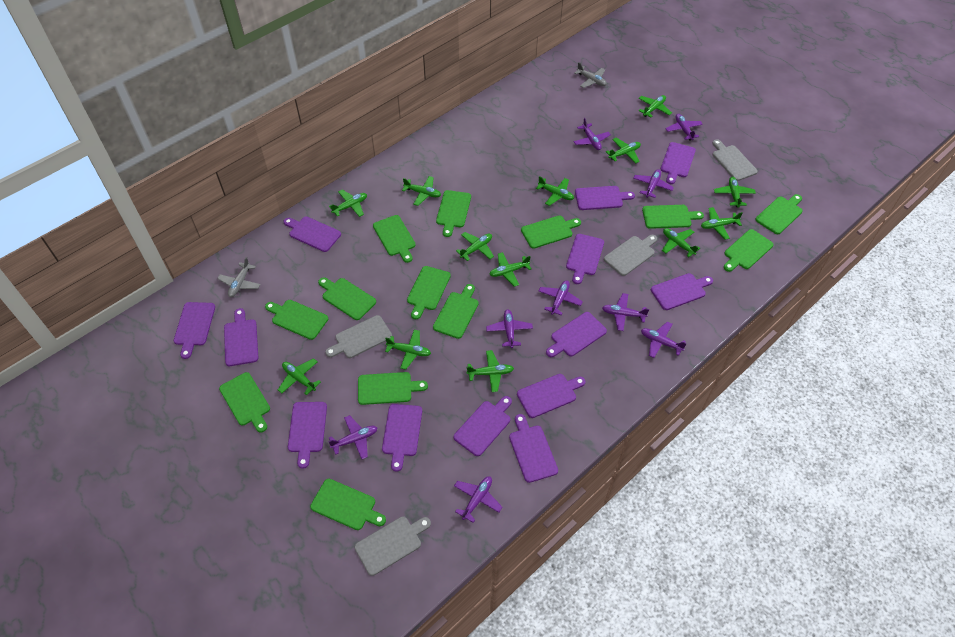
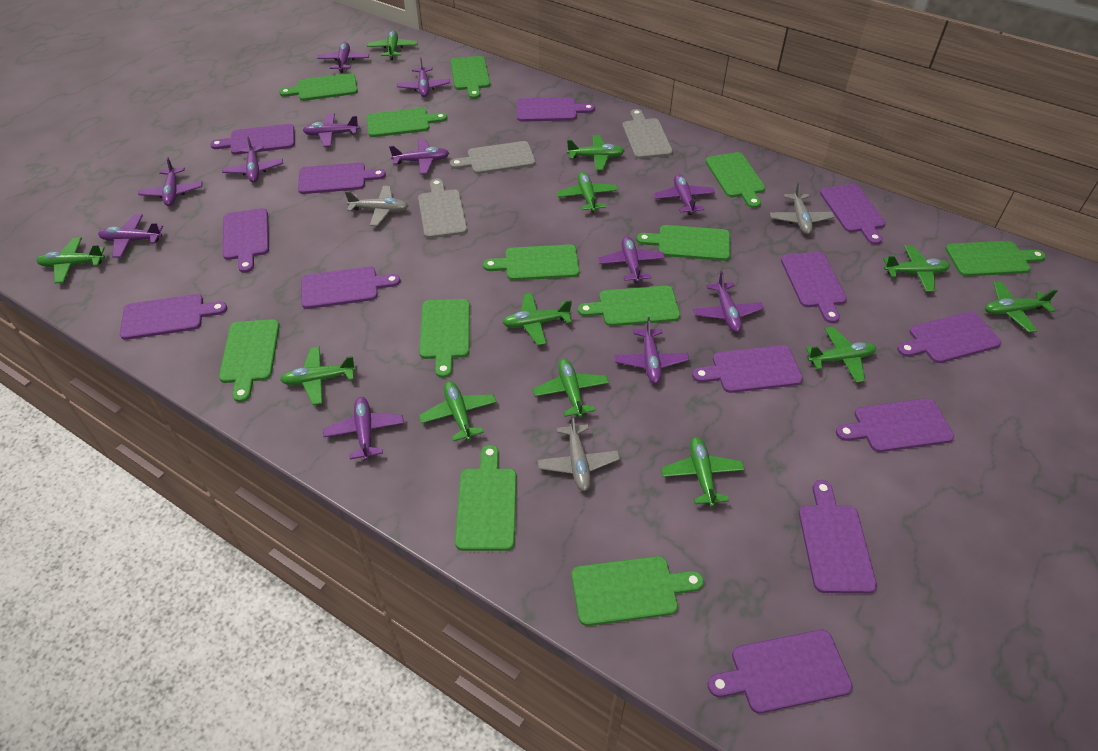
green cutting board: [219,372,270,432] [265,300,328,340] [310,479,386,530] [318,277,376,320] [358,372,428,405] [373,215,416,263] [407,266,451,319] [433,284,479,339] [436,190,471,237] [521,215,581,249] [642,205,704,229] [724,229,774,272] [755,194,803,234] = 13 -> [219,319,280,402] [279,73,358,101] [367,108,447,137] [419,299,470,378] [450,56,490,99] [455,445,517,551] [483,244,580,281] [571,556,704,626] [578,286,680,326] [637,225,731,261] [706,152,765,208] [945,241,1046,276] = 12
green plane: [278,358,321,395] [329,190,367,217] [385,330,431,370] [402,176,441,206] [456,232,494,261] [467,350,514,392] [489,252,531,287] [536,176,574,206] [606,138,641,164] [638,95,672,117] [662,228,700,257] [701,207,743,239] [714,177,756,208] = 13 -> [36,237,105,283] [280,346,356,405] [367,30,418,60] [419,381,497,441] [502,293,572,345] [533,359,609,418] [557,172,618,213] [567,135,624,170] [661,437,745,507] [805,327,876,383] [883,245,950,292] [985,281,1058,332] = 12
grey cutting board: [325,315,392,358] [354,516,431,576] [604,235,657,276] [712,139,758,181] = 4 -> [418,179,468,238] [450,141,536,174] [622,109,673,159] = 3
grey plane: [217,257,261,297] [575,62,607,88] = 2 -> [345,186,408,226] [537,414,620,491] [770,182,834,234] = 3
purple plane: [328,415,377,459] [454,476,502,523] [486,309,533,348] [539,280,583,315] [574,118,611,150] [602,293,649,331] [633,169,674,198] [641,321,687,358] [665,114,703,141] = 9 -> [98,214,163,258] [138,157,203,206] [222,136,283,183] [303,113,359,147] [317,42,369,73] [323,397,404,460] [389,138,449,174] [397,57,450,97] [598,236,665,283] [614,317,689,384] [653,174,715,215] [693,271,764,332] = 12

